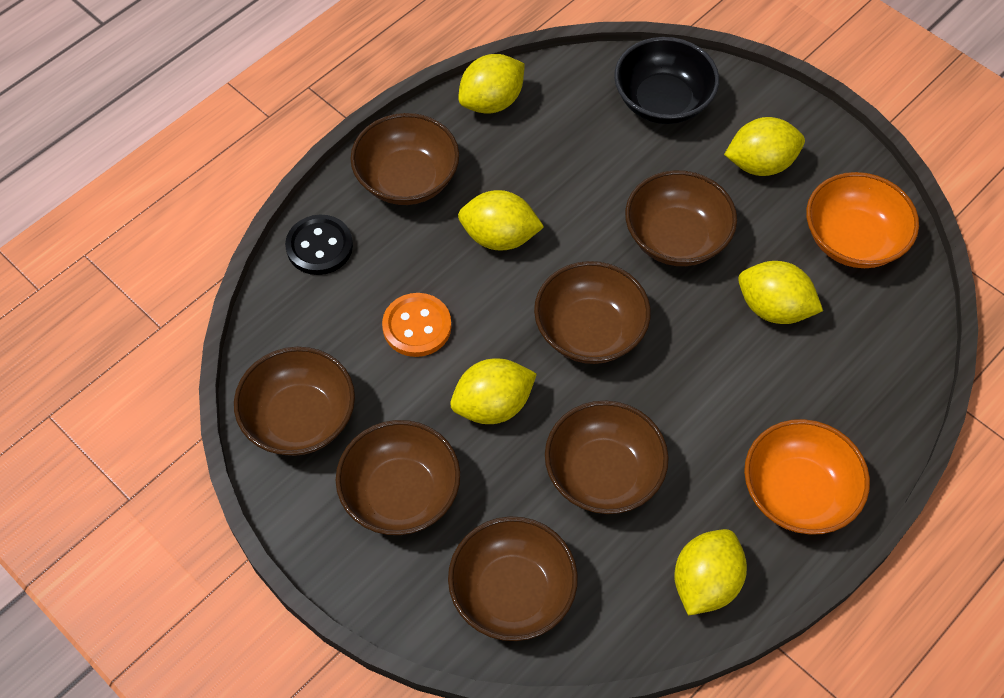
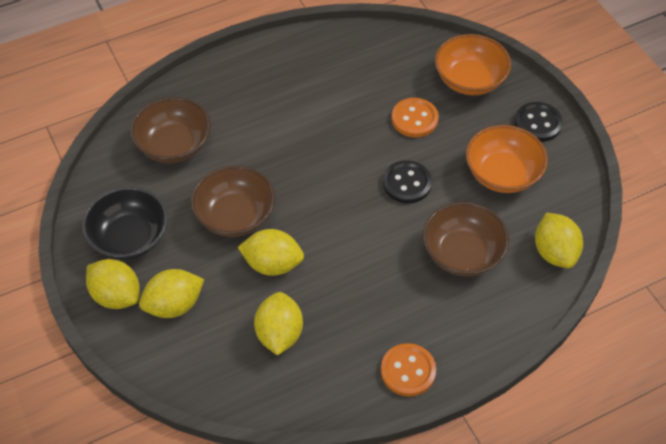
black button: [285,215,353,275] = 1 -> [383,160,432,203] [515,102,563,142] = 2
brown bowl: [234,347,355,456] [336,420,461,535] [350,113,459,205] [448,517,578,641] [534,261,651,364] [545,401,669,514] [625,170,737,266] = 7 -> [130,97,211,163] [191,166,275,237] [423,202,509,276] = 3
orange button: [382,293,451,357] = 1 -> [381,343,436,397] [392,98,439,137] = 2
yellow lemon: [450,358,537,424] [458,54,525,114] [458,190,544,251] [674,529,747,616] [724,117,805,176] [738,261,823,324] = 6 -> [86,259,140,309] [139,269,204,318] [238,229,304,276] [254,292,303,356] [535,213,583,268] = 5

